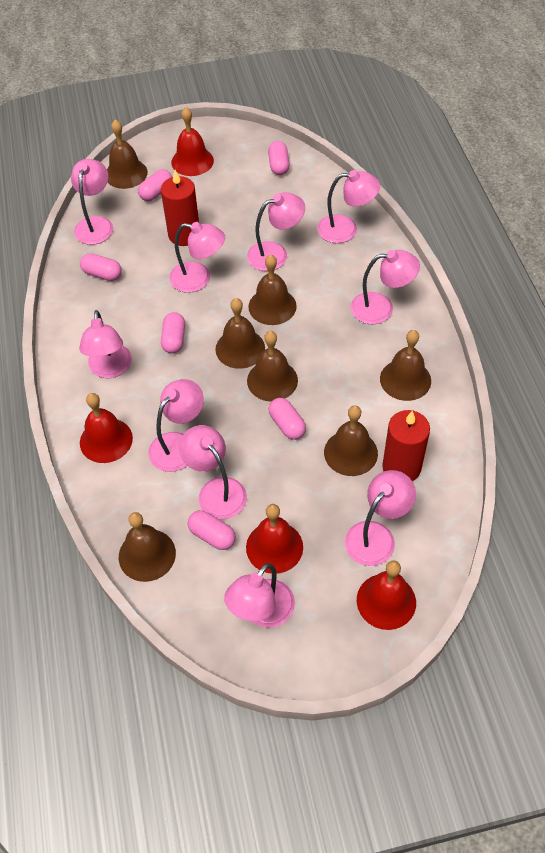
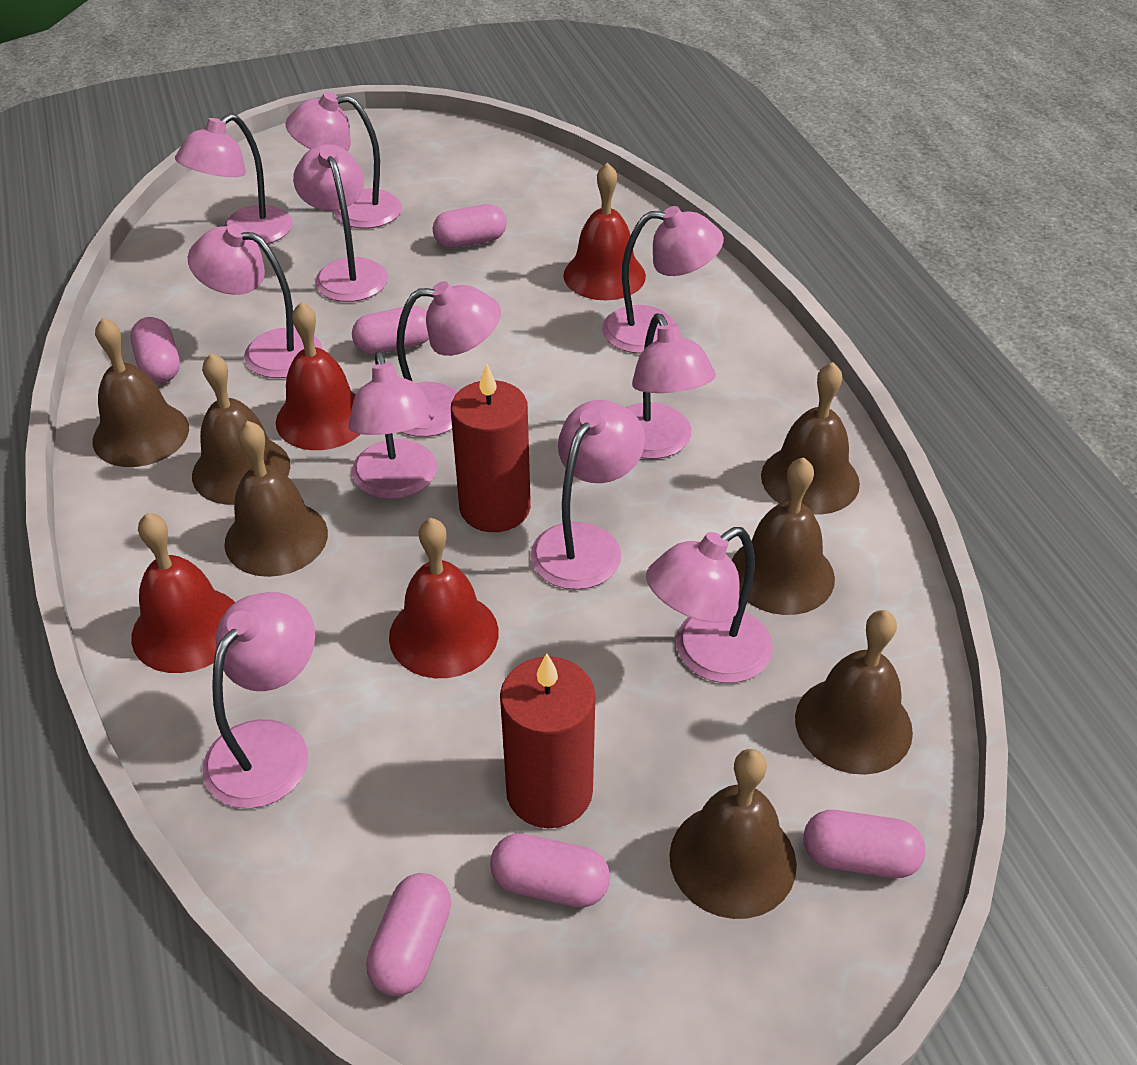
pink lamp: [71,159,113,245] [79,310,132,378] [148,379,204,472] [169,222,225,293] [179,425,247,519] [224,563,295,628] [247,192,305,271] [317,170,380,243] [345,470,416,566] [351,250,420,324] = 10 -> [175,114,293,246] [188,224,322,378] [202,592,315,808] [286,92,402,229] [293,144,388,302] [348,351,437,499] [396,281,501,437] [530,400,645,590] [602,206,724,354] [626,313,716,459] [646,527,773,683] = 11

